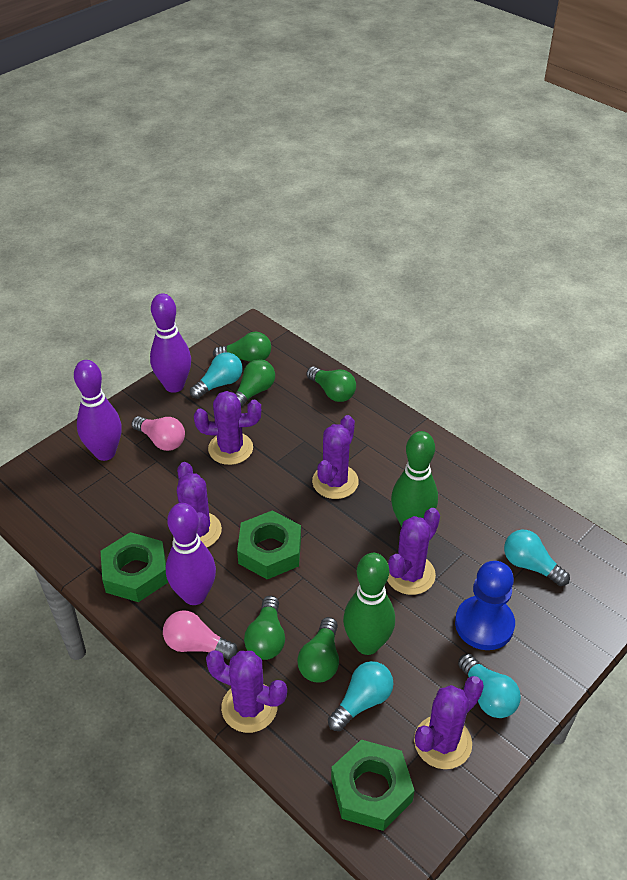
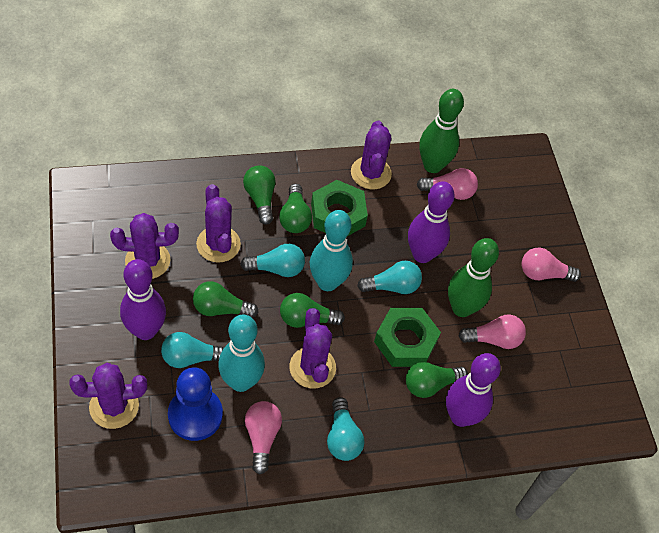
green nut: [101,532,168,602] [237,511,301,579] [331,740,415,831] = 3 -> [311,180,368,236] [374,308,441,367] = 2
pink light bulb: [132,416,185,451] [163,610,238,660] = 2 -> [245,401,282,474] [417,168,478,200] [459,315,526,349] [521,248,581,282] = 4
purple cactus: [177,462,222,547] [194,391,261,465] [206,650,287,733] [312,415,359,499] [387,508,440,595] [414,676,484,769] = 6 -> [69,363,147,429] [110,213,179,279] [196,184,241,263] [289,308,336,388] [351,121,392,189] = 5
turquoise bowling pin: none = 0 -> [218,315,265,392] [310,210,353,291] = 2

